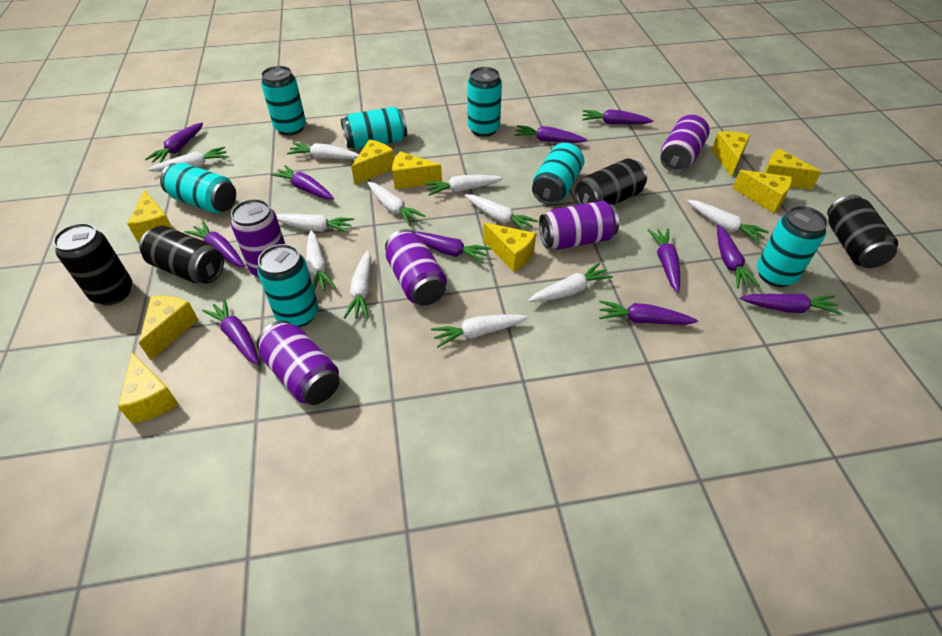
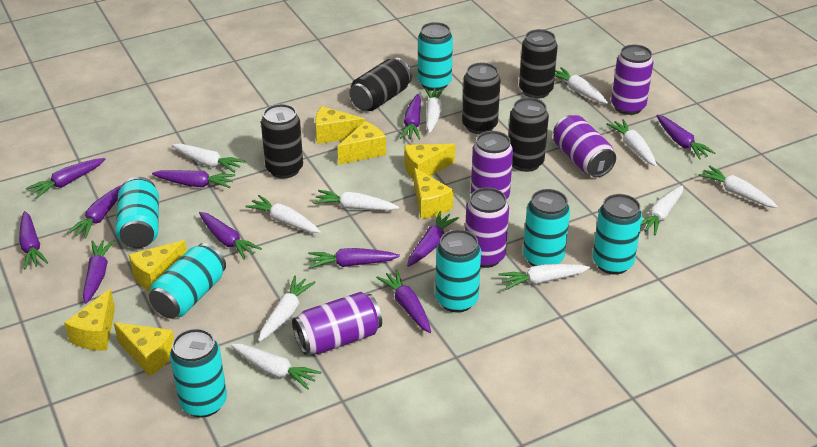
black can: [53,223,132,305] [139,226,224,284] [575,159,647,205] [827,195,898,268] = 4 -> [261,104,303,179] [349,58,412,111] [462,63,501,134] [508,98,549,172] [519,29,558,99] = 5
yellow cheese: [118,352,179,423] [127,190,173,242] [139,296,198,360] [351,139,395,185] [392,151,442,189] [483,222,536,272] [712,131,750,177] [733,170,792,213] [764,149,821,190] = 9 -> [64,289,115,351] [114,322,174,376] [129,240,187,292] [315,106,365,144] [337,121,386,165] [405,144,455,180] [414,168,454,219] = 7

